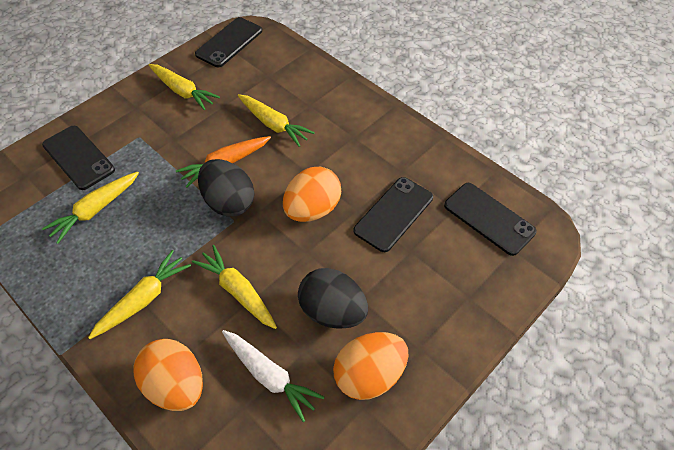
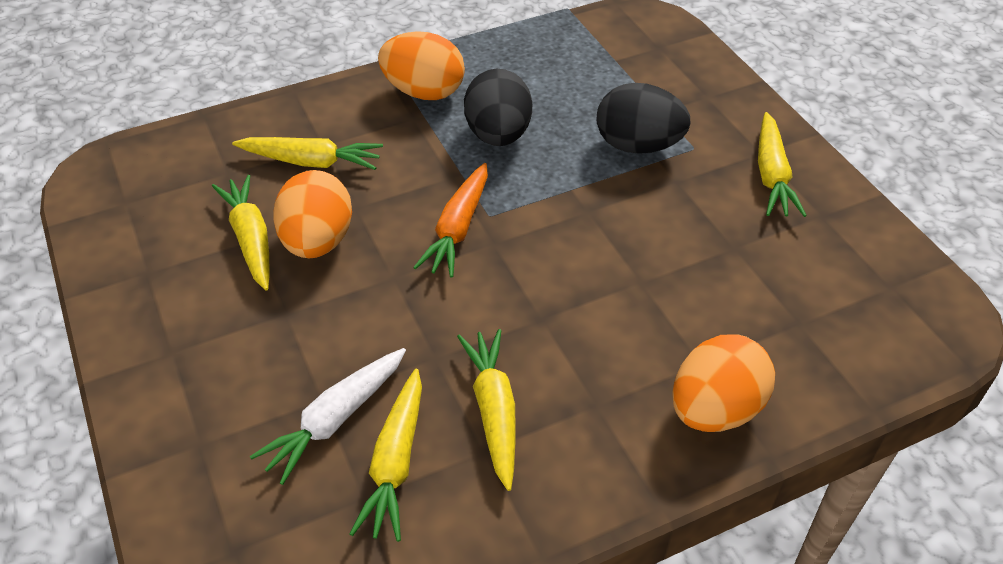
black phone: [42,126,115,190] [195,17,262,67] [353,177,433,252] [444,183,537,256] = 4 -> none = 0

